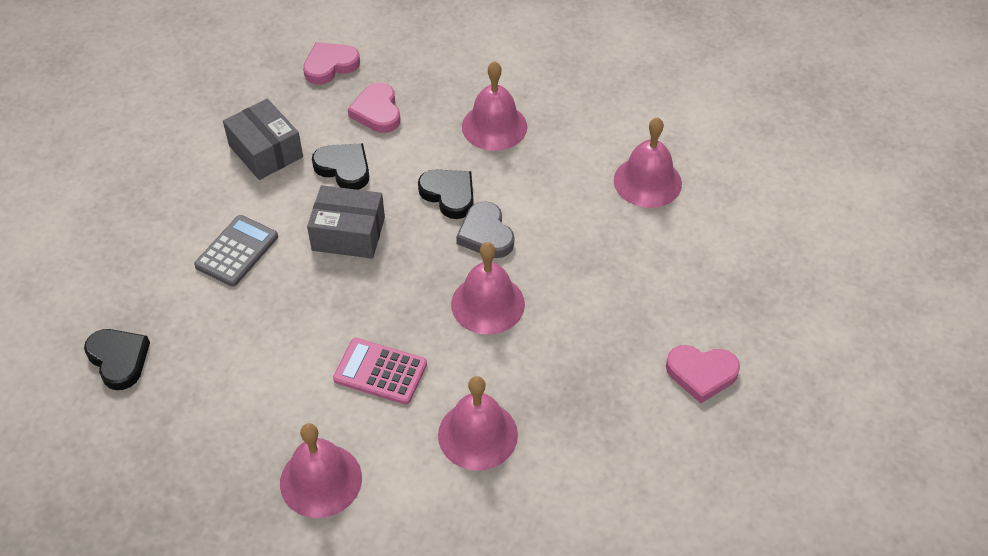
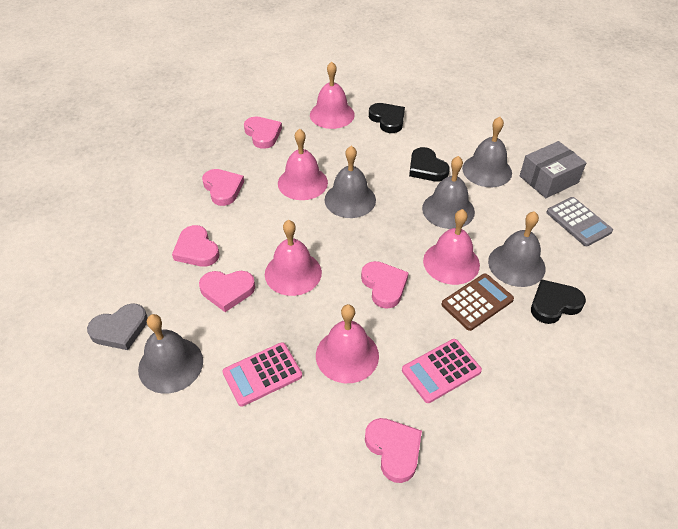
brown calculator: none = 0 -> [441,274,514,331] = 1
grey bell: none = 0 -> [138,314,203,394] [325,146,376,218] [422,156,475,229] [462,117,512,187] [488,211,546,287] = 5
grey box: [223,99,303,180] [307,185,385,259] = 2 -> [520,141,587,198] = 1
pink calculator: [333,338,427,405] = 1 -> [223,342,302,407] [402,339,482,403] = 2
pink heart: [303,42,360,85] [348,83,400,133] [666,345,740,403] = 3 -> [172,225,220,267] [199,271,255,312] [202,169,244,206] [244,117,282,149] [361,261,409,309] [365,418,422,483] = 6

